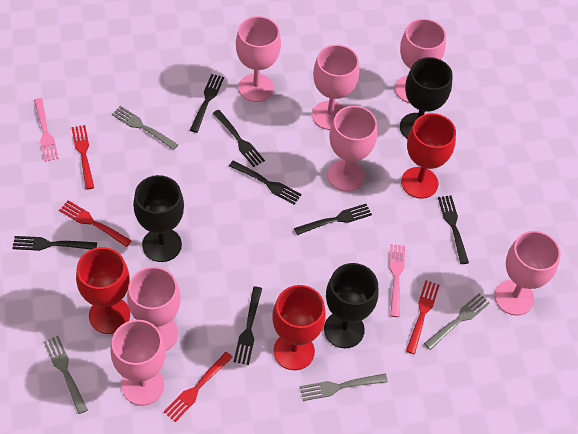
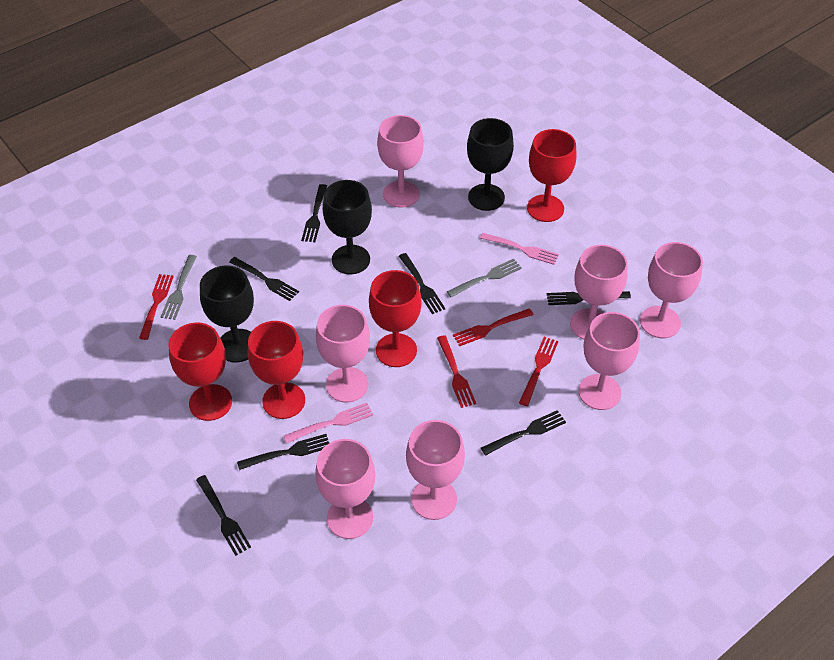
grey fork: [44,336,88,414] [112,106,178,150] [300,374,388,401] [424,293,490,350] = 4 -> [161,255,197,320] [447,259,522,297] = 2
red goblet: [76,247,130,334] [272,285,326,370] [401,113,456,199] = 3 -> [169,323,232,421] [248,321,305,419] [369,270,422,367] [527,129,576,222] = 4

